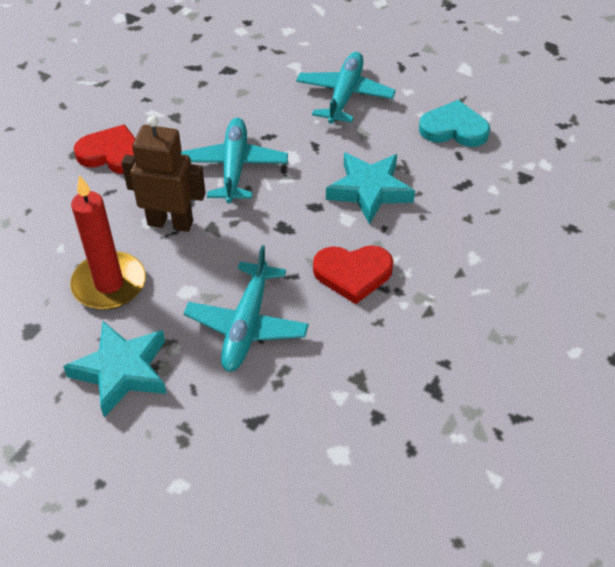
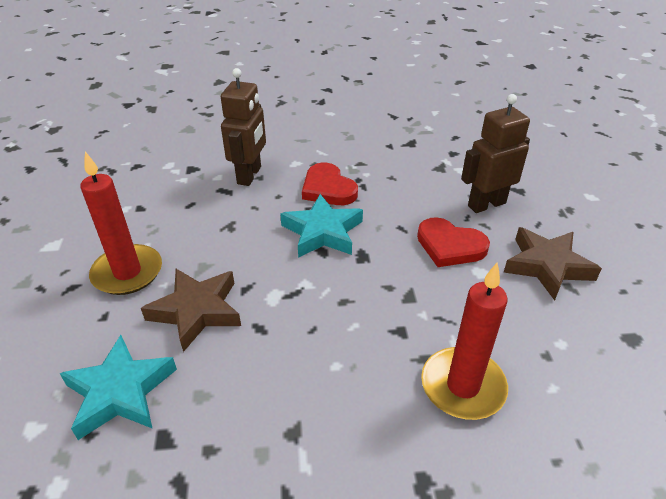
brown robot: [121,116,206,232] = 1 -> [221,68,266,186] [461,94,530,213] = 2
brown star: none = 0 -> [141,269,241,352] [504,227,602,301] = 2
red candle: [70,175,146,310] = 1 -> [80,152,162,295] [421,263,508,420] = 2
turquoise heart: [419,100,490,147] = 1 -> none = 0
turquoise plane: [181,118,288,203] [183,245,309,372] [296,52,396,124] = 3 -> none = 0

